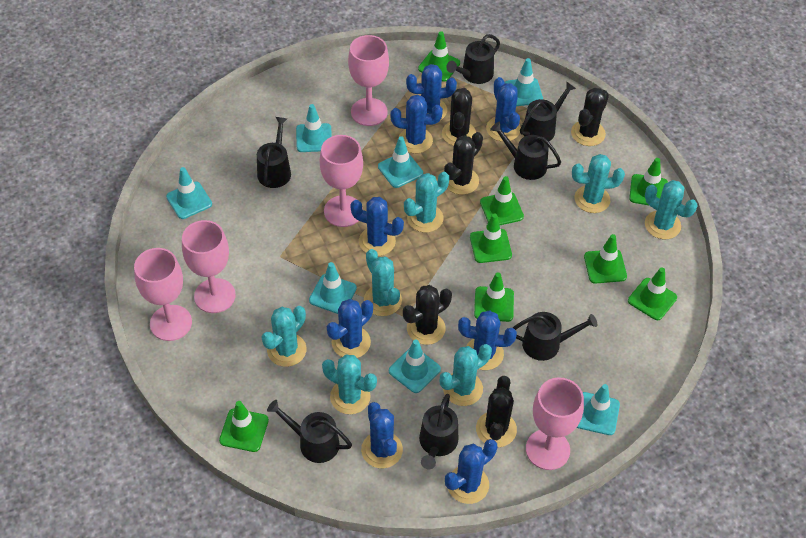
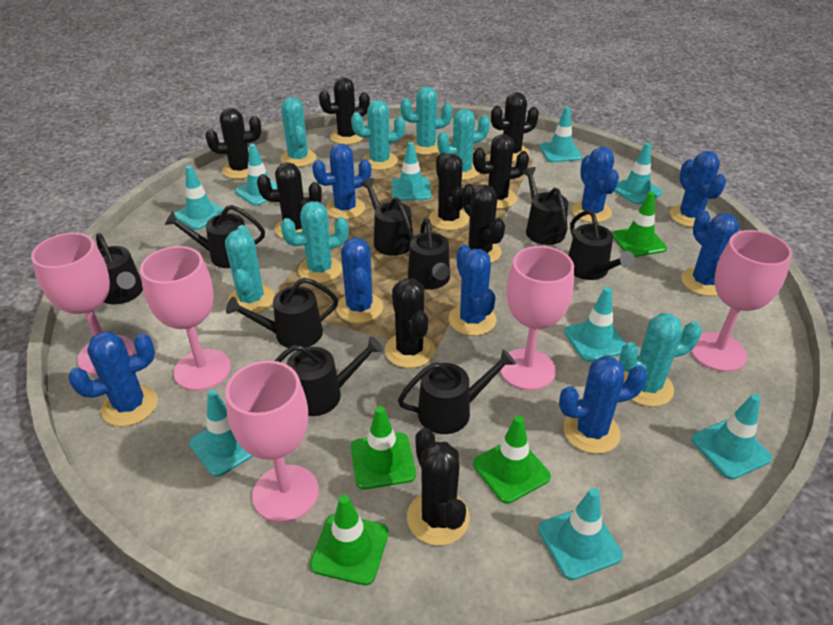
black cactus: [403,285,452,345] [442,88,476,146] [444,132,483,195] [476,376,517,447] [571,88,609,146] = 5 -> [206,108,261,179] [257,162,322,239] [319,77,370,145] [385,278,435,368] [407,428,470,546] [429,153,469,231] [459,184,505,264] [473,134,529,209] [491,92,539,161] = 9
black watering can: [257,117,291,188] [267,400,352,463] [419,394,458,470] [446,34,500,84] [490,122,561,180] [513,312,597,361] [520,81,576,141] = 7 -> [96,233,143,305] [165,205,265,268] [226,278,338,348] [275,336,383,416] [360,178,413,256] [398,349,516,434] [408,218,450,290] [522,167,568,245] [568,210,635,280] = 9
green traffic cone: [219,401,269,452] [418,31,460,82] [470,213,512,263] [474,273,514,322] [480,176,524,225] [584,234,627,284] [628,267,677,320] [629,158,668,205] = 8 -> [310,495,389,585] [351,406,416,490] [473,415,551,504] [612,192,667,257] = 4
turquoise traffic cone: [166,167,212,219] [296,104,332,152] [309,262,357,314] [378,136,423,188] [389,339,441,393] [505,58,543,106] [577,384,620,435] = 7 -> [174,165,224,230] [189,390,254,477] [235,144,277,206] [391,142,431,201] [538,488,623,580] [539,106,582,163] [564,287,626,362] [615,143,663,204] [691,394,772,480] = 9

